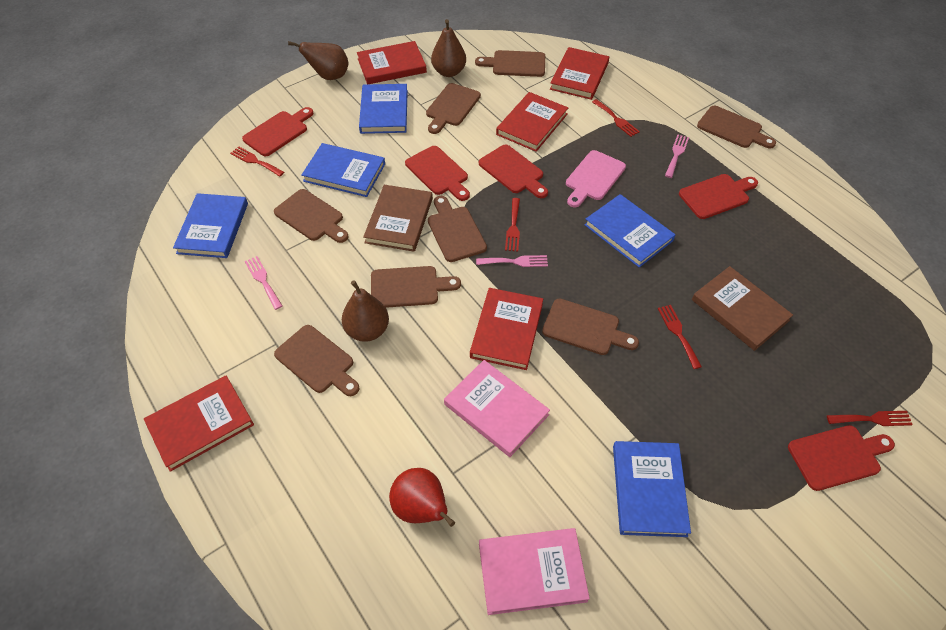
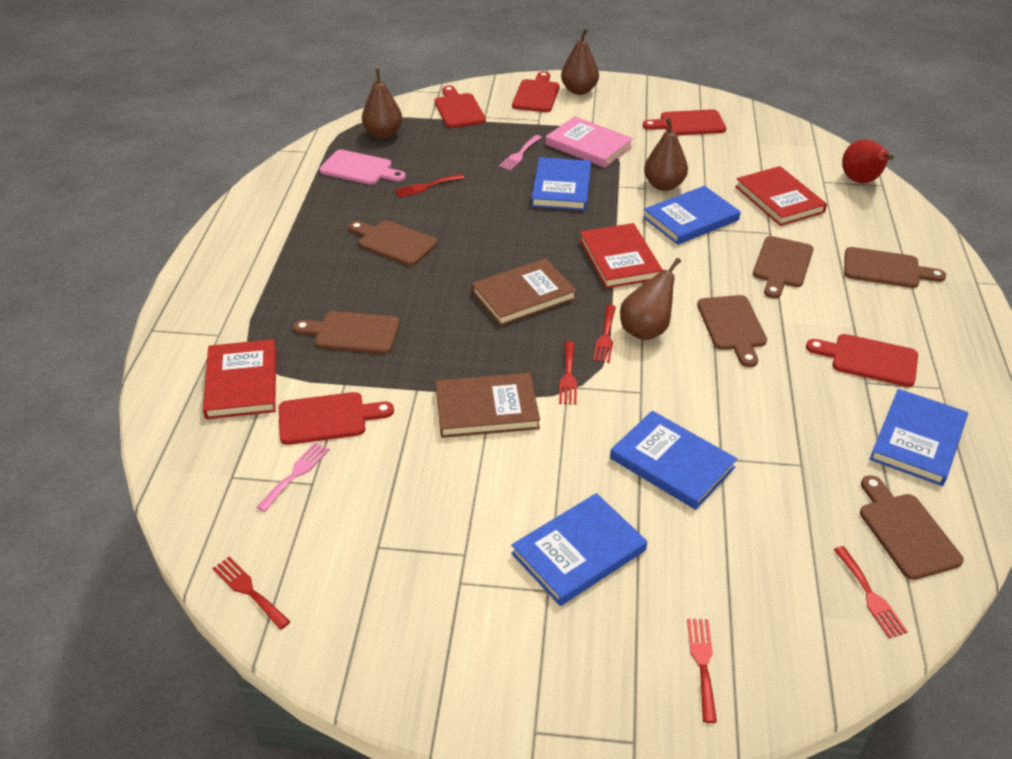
brown cutting board: [274,189,349,243] [274,325,360,396] [371,266,461,308] [426,83,481,134] [428,196,487,262] [475,50,545,77] [542,298,639,355] [697,106,776,148] = 8 -> [293,311,400,354] [349,220,438,266] [697,295,767,367] [753,236,813,299] [844,247,946,288] [860,475,964,580] = 6
brown pear: [288,41,348,80] [342,280,389,342] [431,19,466,77] = 3 -> [362,69,403,139] [561,28,599,95] [620,258,681,340] [644,118,688,191] = 4
pink book: [444,360,550,457] [479,528,590,615] = 2 -> [546,116,633,168] = 1
pink fork: [245,256,283,310] [476,255,548,267] [665,135,689,178] = 3 -> [256,442,330,512] [499,135,542,170] = 2
red book: [144,375,254,472] [357,41,427,84] [470,288,543,370] [496,92,568,152] [550,47,609,100] = 5 -> [203,339,276,419] [580,223,663,289] [735,166,827,226] = 3
red fork: [230,146,284,177] [505,198,520,251] [592,99,640,137] [658,305,702,369] [827,411,913,426] = 5 -> [212,557,290,630] [395,174,464,198] [559,341,577,405] [593,305,616,363] [687,619,717,723] [834,546,908,638] = 6

